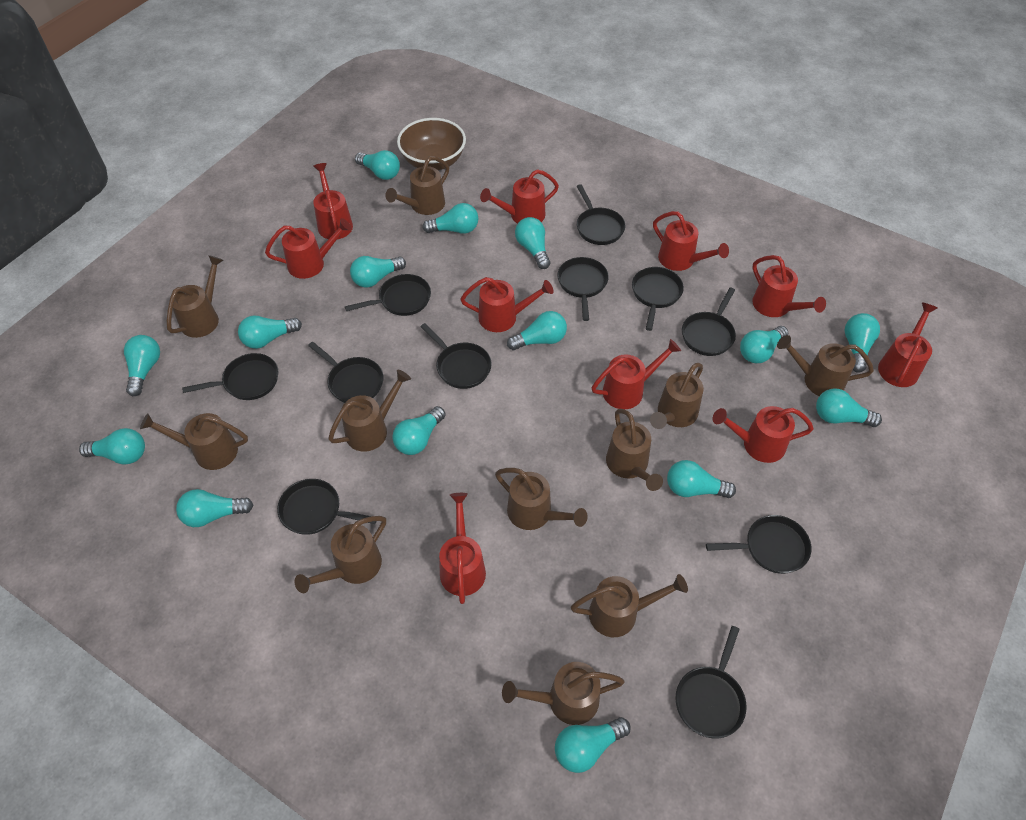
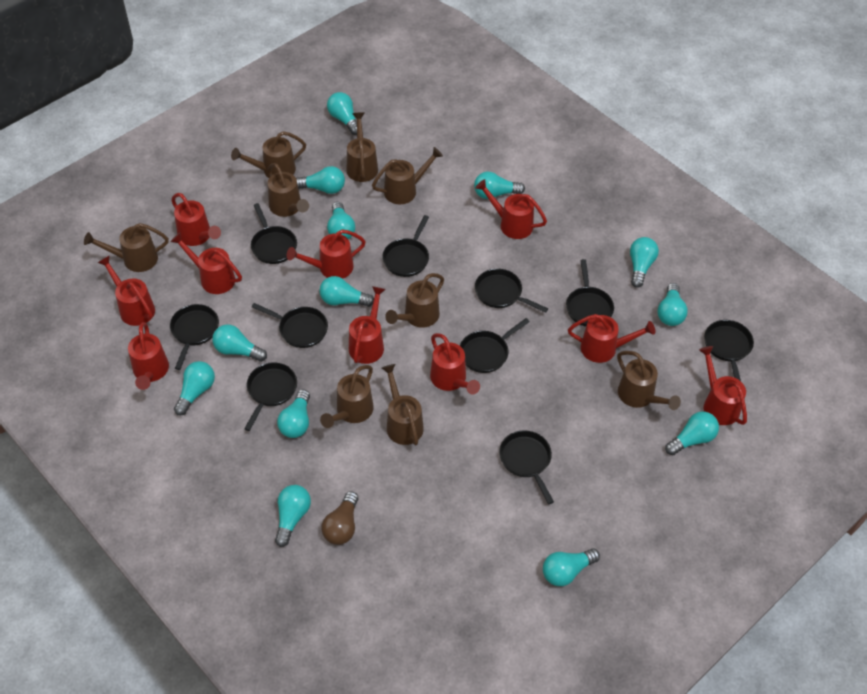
black pan: [182,353,278,400] [277,479,377,535] [308,342,383,403] [345,274,431,316] [420,323,492,389] [557,257,609,321] [577,184,625,245] [632,267,684,331] [675,626,746,738] [682,287,736,356] [706,515,811,574] = 11 -> [170,304,219,370] [244,362,297,431] [251,203,297,264] [252,303,328,348] [382,215,429,277] [460,318,529,373] [475,269,548,313] [499,430,554,504] [566,259,614,326] [704,320,754,381] = 10
brown bowl: [397,118,466,170] = 1 -> none = 0
brown light bulb: none = 0 -> [321,491,358,545] = 1
brown watering can: [140,413,248,470] [167,255,223,338] [295,516,386,593] [328,370,411,452] [385,156,449,215] [495,468,588,530] [502,662,624,725] [571,574,688,637] [606,409,663,491] [650,363,704,429] [777,335,874,396] = 11 -> [84,223,169,272] [231,131,306,178] [268,163,309,217] [320,365,374,428] [347,112,378,182] [372,147,443,204] [382,364,424,445] [385,273,444,328] [617,351,681,410] = 9
turquoise light bulb: [79,428,145,465] [124,335,160,396] [176,489,253,527] [238,316,302,349] [350,256,406,288] [355,150,400,180] [392,406,446,455] [423,203,479,234] [507,311,567,350] [515,217,550,269] [555,717,631,773] [667,460,736,498] [740,326,788,363] [816,389,882,427] [845,313,880,373] = 15 -> [174,361,215,416] [212,324,267,362] [275,485,311,547] [277,390,310,438] [296,166,345,194] [319,276,374,307] [327,92,357,135] [327,202,355,239] [474,172,525,199] [543,548,600,586] [630,237,659,288] [658,283,688,326] [665,411,719,455] = 13

